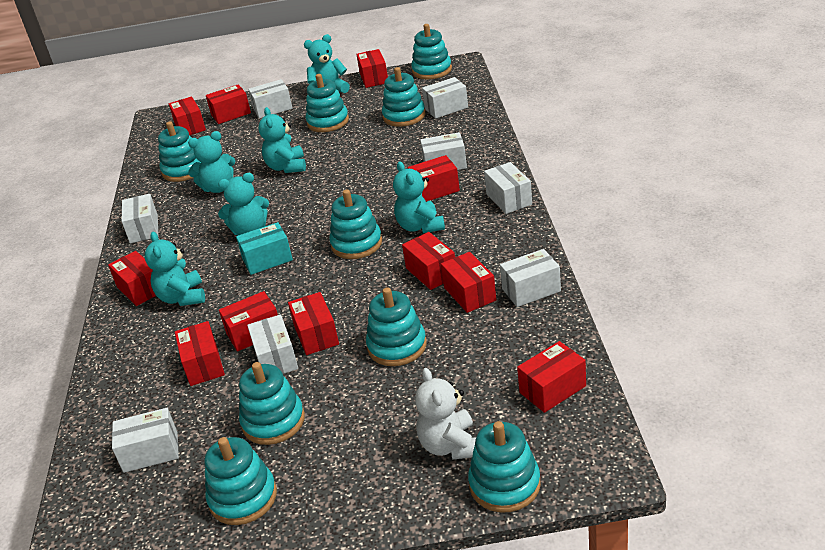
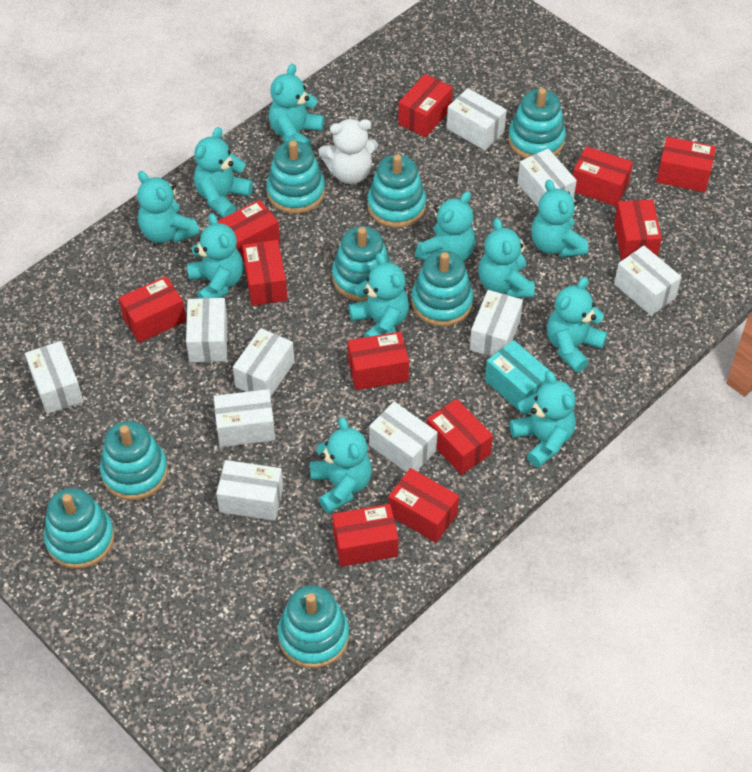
turquoise stacking toy: [158,121,201,182] [204,437,277,525] [239,362,305,445] [306,74,349,132] [329,190,382,259] [366,287,427,366] [382,67,425,127] [411,24,452,80] [468,421,541,513] = 9 -> [44,488,115,569] [100,421,168,500] [266,140,325,214] [278,585,349,668] [332,226,391,301] [367,154,426,228] [411,251,473,326] [508,88,566,158] = 8
turquoise teddy bear: [145,232,205,306] [188,131,235,193] [218,173,269,235] [258,107,306,173] [304,34,350,93] [393,161,445,233] = 6 -> [137,171,200,243] [187,213,243,299] [194,127,253,218] [269,64,324,147] [310,417,372,514] [348,253,409,337] [415,191,475,262] [478,218,535,298] [510,371,576,468] [531,180,588,258] [547,277,607,372] = 11
white box: [112,408,179,473] [122,194,158,243] [247,314,298,374] [248,79,292,119] [420,132,467,170] [422,77,468,119] [484,162,532,214] [500,249,561,307] = 8 -> [25,341,83,414] [186,298,227,362] [214,389,275,447] [216,460,283,521] [233,328,294,397] [369,402,438,472] [447,88,507,150] [470,290,523,357] [517,149,577,207] [614,246,681,315] = 10

